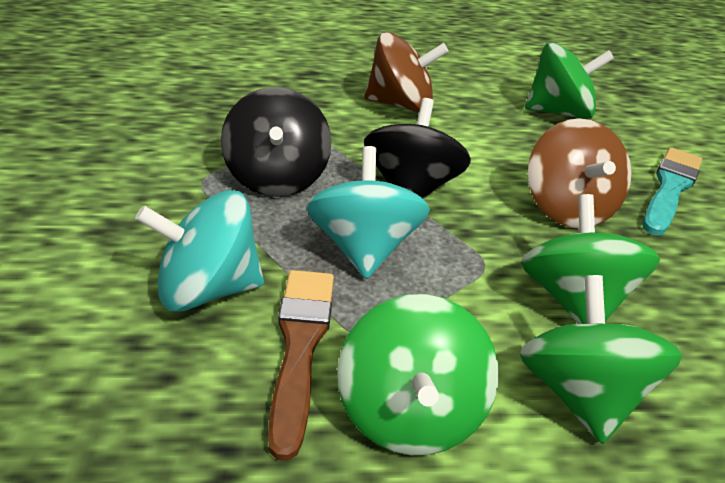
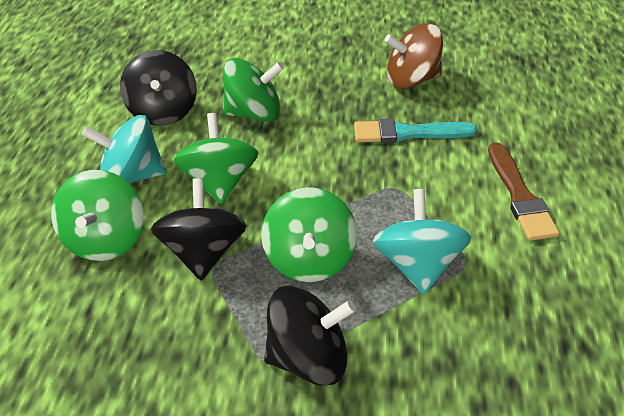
black spinning top: [221,87,331,197] [364,98,471,198] = 2 -> [120,50,197,126] [151,178,247,281] [264,285,356,386] = 3
brown spinning top: [364,32,449,113] [528,118,632,228] = 2 -> [384,23,443,89] = 1

